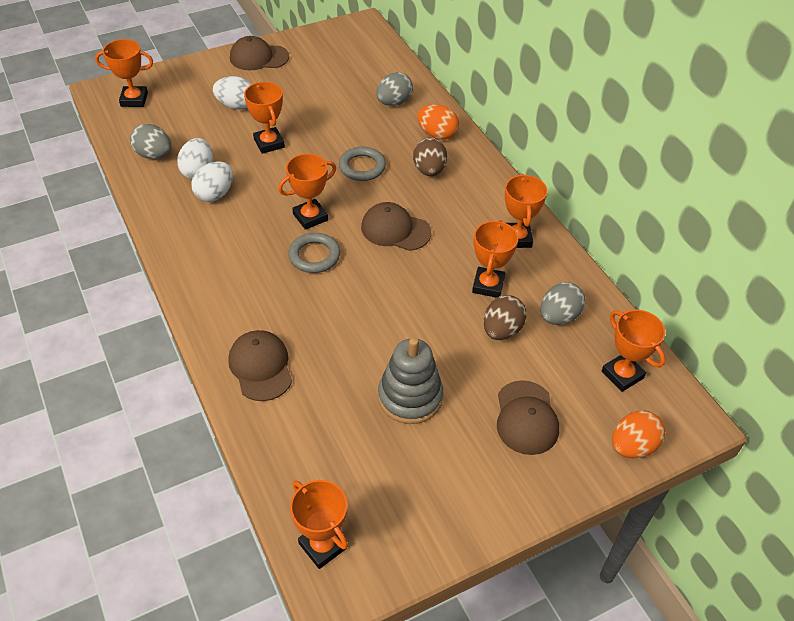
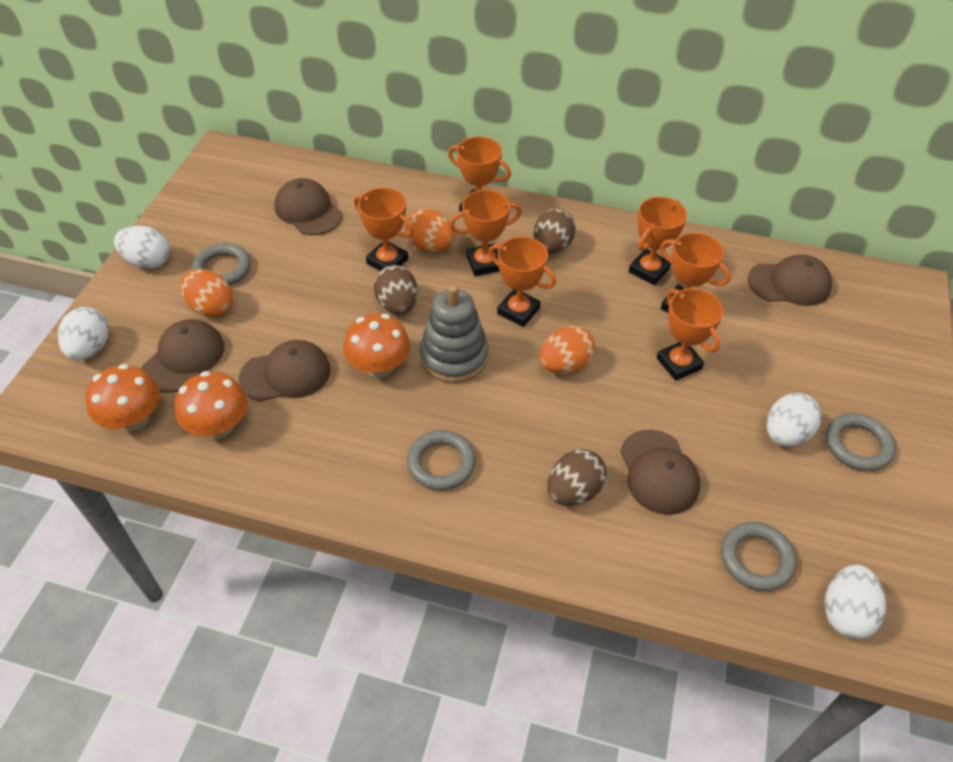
brown cap: [228,330,292,401] [230,36,289,70] [361,202,431,251] [497,380,559,455] = 4 -> [142,319,224,393] [239,340,331,402] [275,178,342,235] [620,430,700,515] [748,254,832,306] = 5
brown egg: [413,138,447,176] [483,295,527,340] = 2 -> [374,265,418,315] [533,208,576,254] [547,449,607,506] = 3
grey egg: [130,124,171,159] [376,72,413,106] [540,282,585,325] = 3 -> none = 0
grey ring: [288,233,340,273] [339,147,386,181] = 2 -> [192,243,251,285] [407,430,476,490] [721,522,796,591] [826,413,896,471] = 4
orange egg: [417,104,459,140] [612,410,665,458] = 2 -> [180,269,233,317] [405,209,455,251] [540,326,595,374] = 3
orange mushroom: none = 0 -> [85,364,160,432] [175,371,247,439] [343,314,410,378] = 3
white egg: [177,138,213,179] [191,161,233,202] [213,76,252,109] = 3 -> [58,307,109,360] [114,226,170,269] [766,393,822,447] [824,565,886,639] = 4

